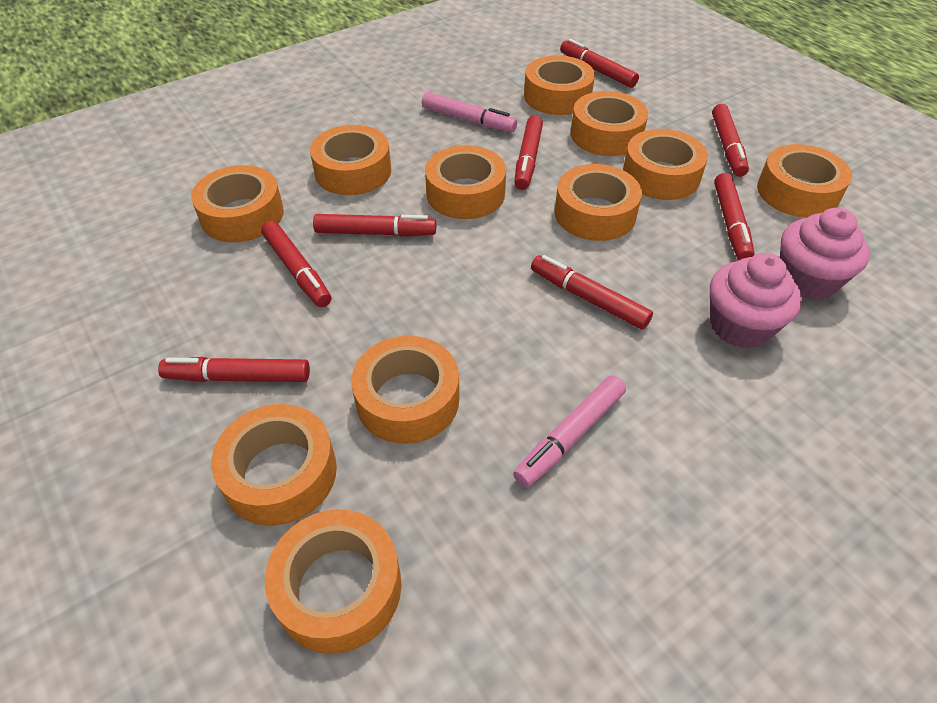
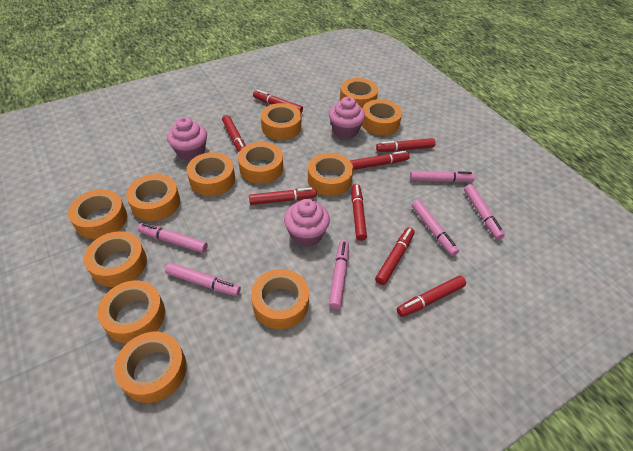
orange tape: [191,165,284,242] [211,404,337,526] [265,509,402,654] [310,125,391,195] [351,336,459,444] [425,145,506,219] [524,56,595,115] [554,164,642,241] [571,91,648,156] [623,129,708,200] [757,144,852,218] = 11 -> [68,190,127,239] [84,231,147,287] [97,280,165,344] [114,332,187,403] [126,174,180,221] [187,152,235,196] [238,142,283,184] [251,269,309,330] [261,103,301,140] [308,153,353,196] [340,78,378,109] [362,99,402,135] = 12
pink cupcake: [710,253,802,349] [780,208,870,300] = 2 -> [167,117,207,161] [284,199,330,247] [329,96,365,139] = 3
pink marker: [422,92,517,132] [513,375,626,487] = 2 -> [138,223,208,253] [165,263,241,296] [329,240,349,309] [410,171,475,183] [412,200,459,256] [464,184,505,240] = 6

